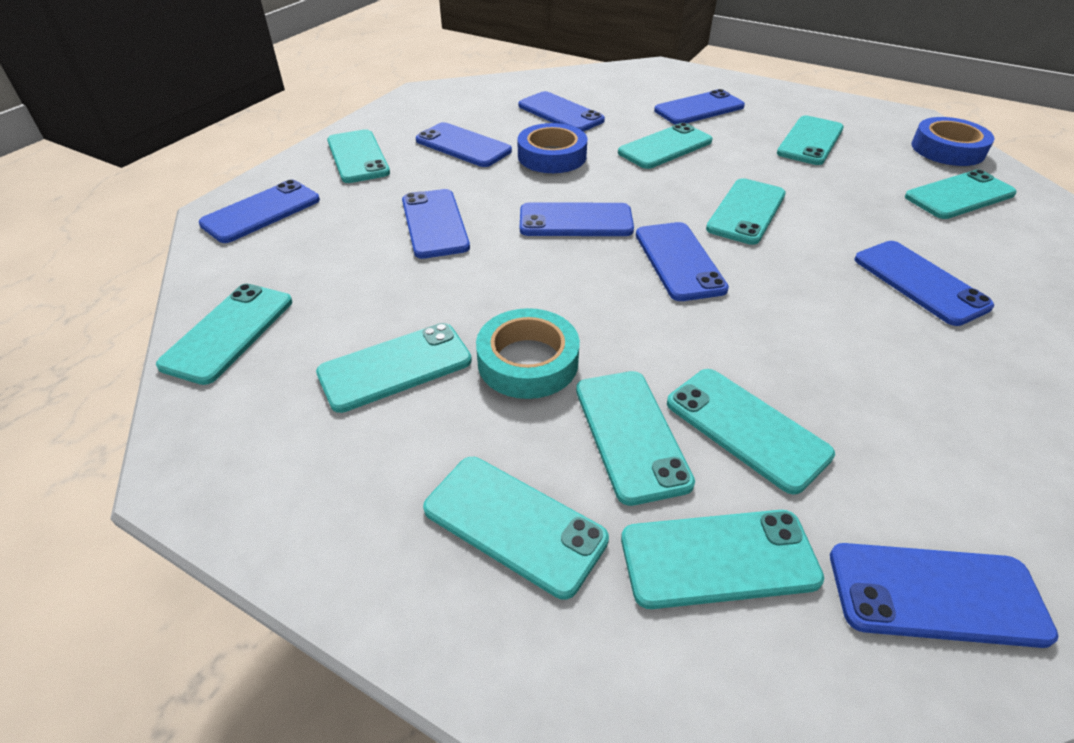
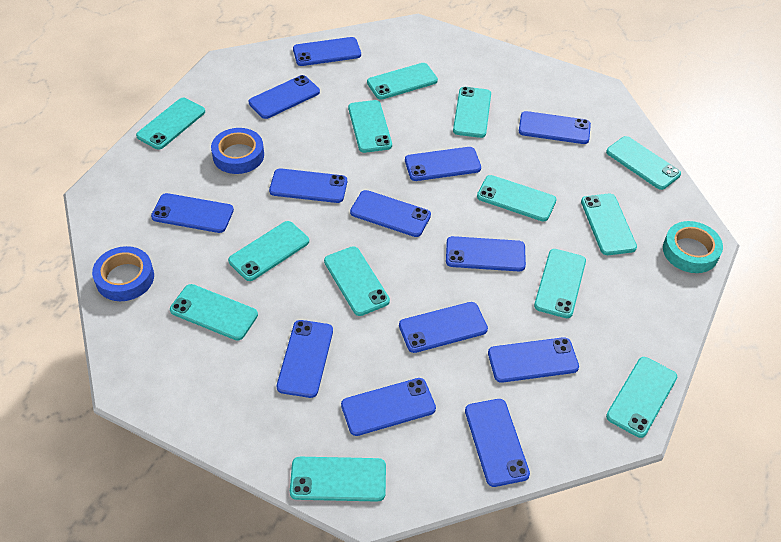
blue phone: [199,180,320,243] [402,189,470,259] [416,122,512,167] [518,91,605,132] [520,202,634,236] [636,222,729,301] [654,89,745,125] [830,543,1058,648] [854,241,994,326] = 9 -> [151,193,234,233] [249,75,320,119] [269,168,347,203] [277,320,333,398] [293,37,361,66] [341,378,436,436] [350,190,431,237] [399,302,488,353] [405,147,481,181] [446,236,526,271] [465,399,530,487] [488,337,579,383] [519,111,591,144] = 13
turquoise phone: [156,284,292,385] [316,323,472,413] [327,129,390,183] [423,457,609,599] [576,371,695,506] [618,123,713,169] [621,510,824,609] [667,369,835,495] [706,178,786,245] [777,115,844,165] [905,169,1017,219] = 11 -> [136,98,205,150] [170,284,258,341] [228,221,309,281] [290,457,386,502] [324,246,390,316] [348,100,392,153] [367,63,438,100] [453,87,491,138] [477,175,557,221] [534,249,586,318] [581,194,637,255] [606,136,681,190] [606,357,677,438] = 13

